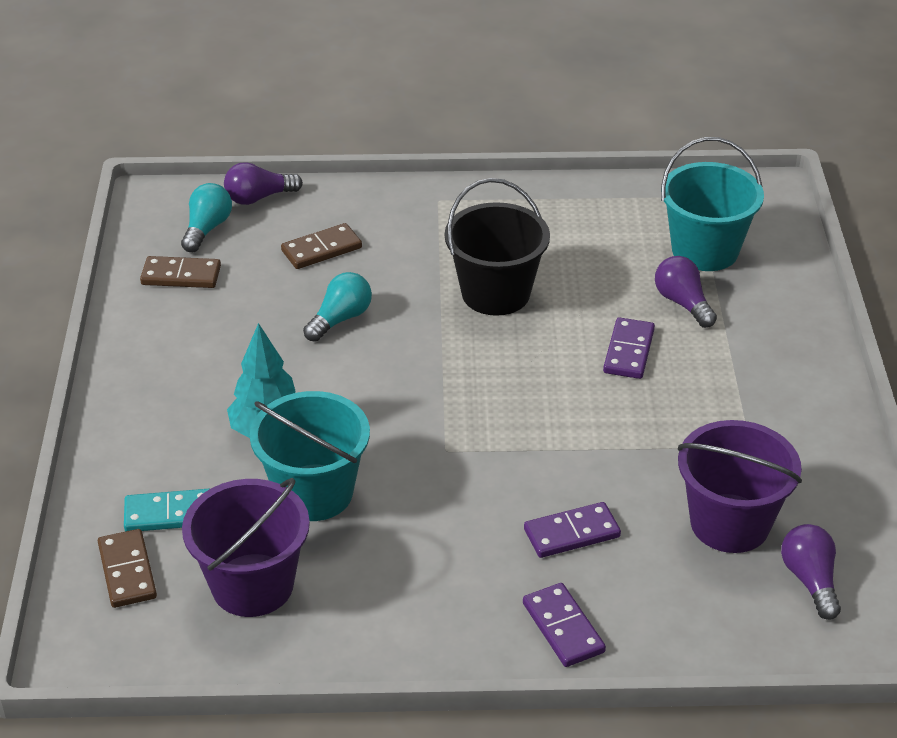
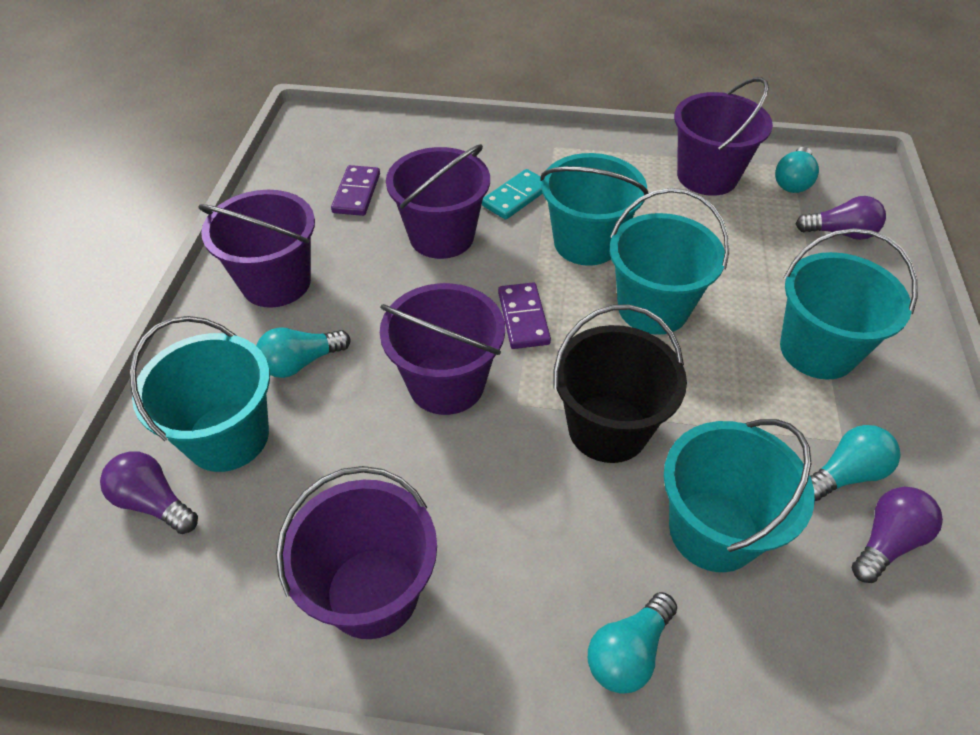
brown domino: [98,529,157,608] [140,256,221,288] [281,223,362,269] = 3 -> none = 0
purple bucket: [182,478,310,617] [678,420,802,553] = 2 -> [199,190,315,308] [276,466,437,639] [380,283,505,415] [386,144,490,259] [674,77,773,196] = 5
purple domino: [523,583,606,667] [524,502,621,558] [603,317,655,379] = 3 -> [331,165,380,216] [498,282,551,349] = 2
turquoise bucket: [250,391,370,521] [661,137,764,271] = 2 -> [129,316,270,472] [540,153,648,266] [610,188,729,335] [663,419,815,572] [780,228,918,380] = 5
turquoise light bulb: [181,183,232,252] [303,272,372,342] = 2 -> [256,327,351,378] [588,592,677,694] [775,147,819,193] [810,425,900,501] = 4
turquoise tree: [227,323,296,438] = 1 -> none = 0

